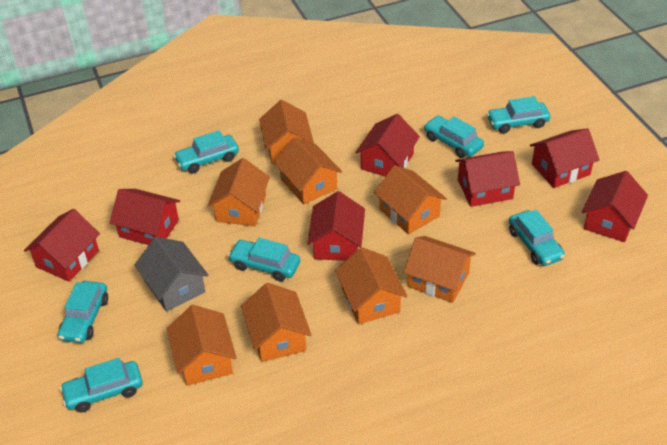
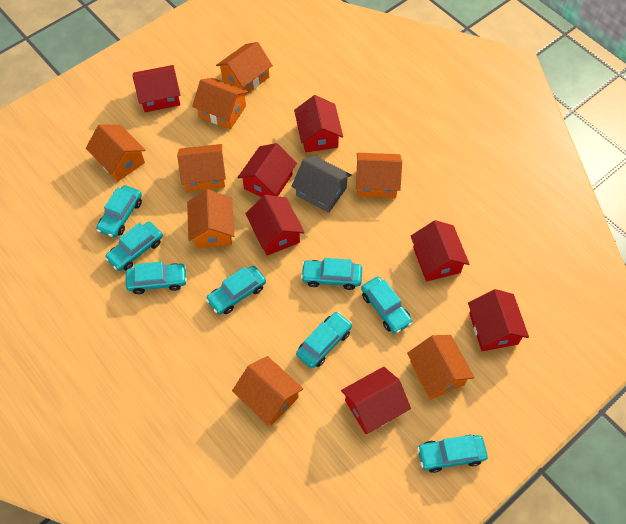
turquoise car: [58,281,108,343] [60,358,143,413] [173,130,239,173] [228,238,300,281] [424,116,484,158] [487,96,551,133] [509,210,565,266] = 7 -> [96,185,142,238] [105,222,163,271] [126,261,187,294] [206,266,266,315] [296,312,352,368] [301,258,362,290] [361,277,412,334] [417,435,488,473] = 8

